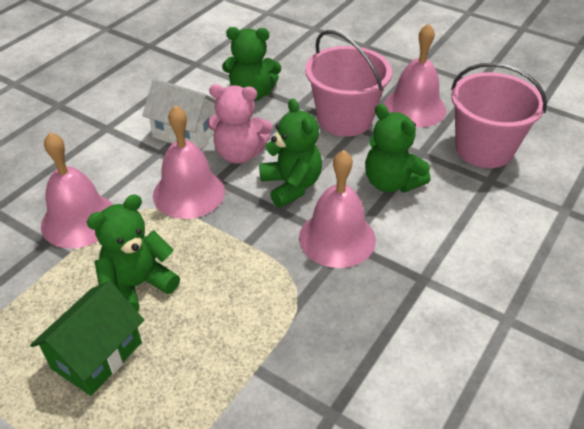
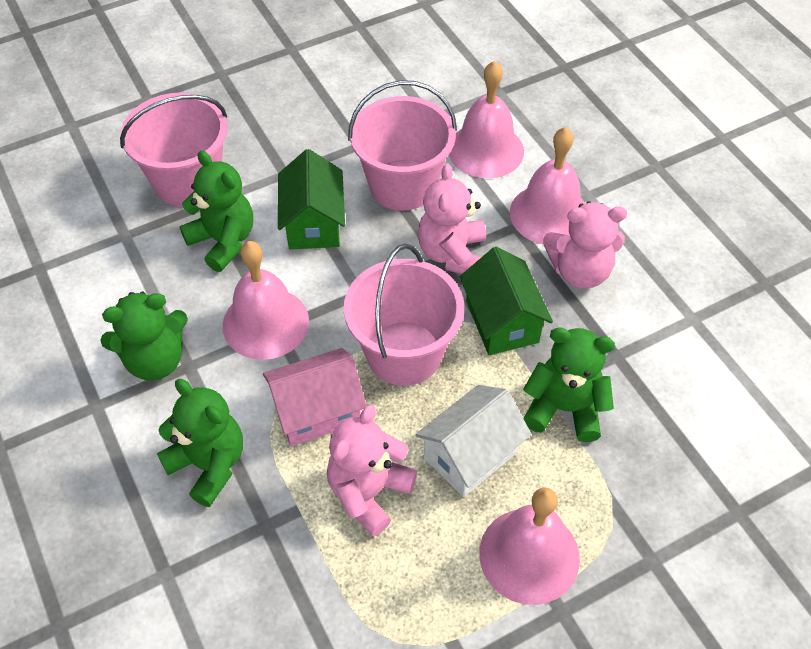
green house: [30,281,144,396] = 1 -> [278,149,345,250] [460,247,553,355] = 2
pink bucket: [305,30,392,137] [451,63,547,168] = 2 -> [120,93,228,207] [344,244,464,386] [348,80,457,211] = 3
pink house: none = 0 -> [263,348,367,446] = 1
pink teddy bear: [207,84,273,164] = 1 -> [327,405,417,537] [418,163,486,274] [543,202,627,288] = 3

